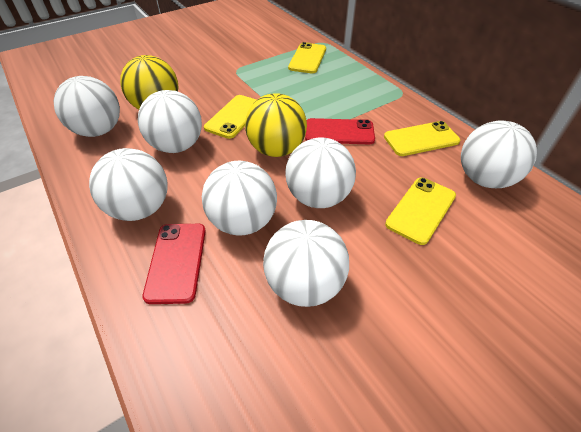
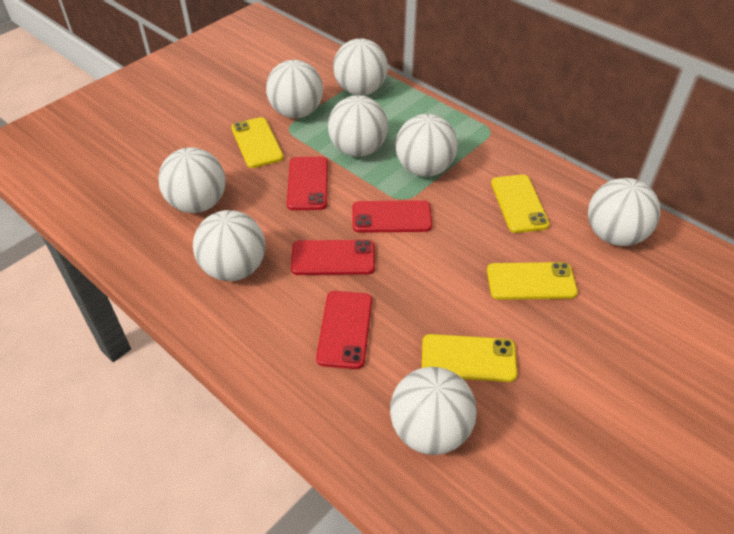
red phone: [142,224,206,304] [305,118,375,144] = 2 -> [287,157,328,210] [291,240,375,275] [316,291,372,369] [353,200,432,233] = 4
white ball: [54,76,120,137] [89,148,168,221] [138,90,202,153] [202,161,277,236] [263,220,349,307] [285,138,356,208] [461,120,537,188] = 7 -> [158,147,226,213] [193,210,265,281] [266,60,323,118] [328,95,388,157] [333,38,388,95] [390,367,477,455] [395,114,458,177] [588,178,660,246] = 8
yellow ball: [120,55,179,109] [245,93,307,157] = 2 -> none = 0

